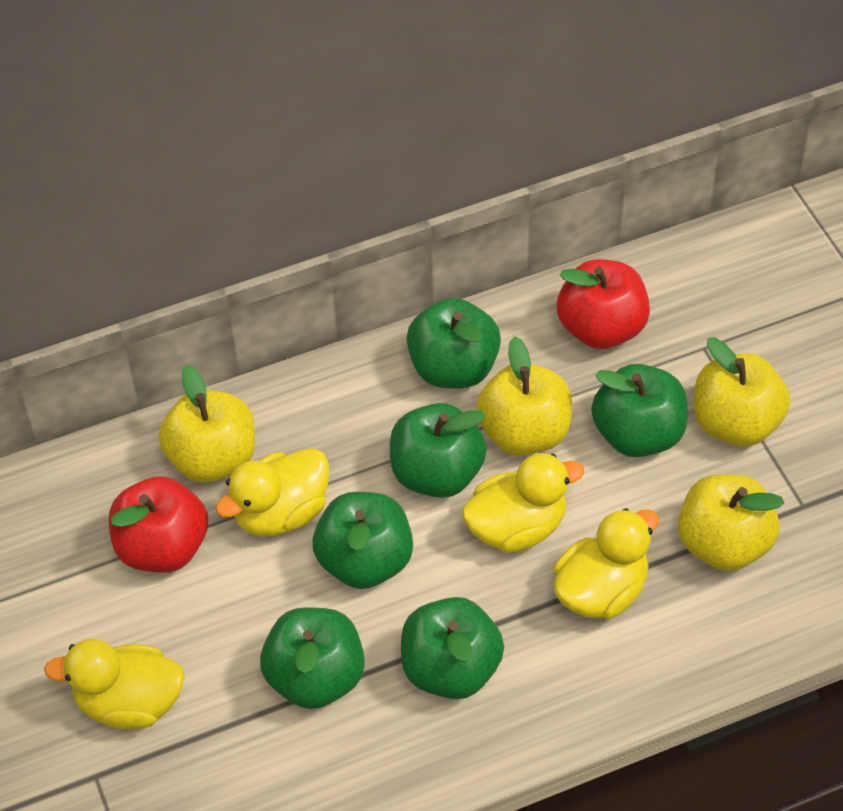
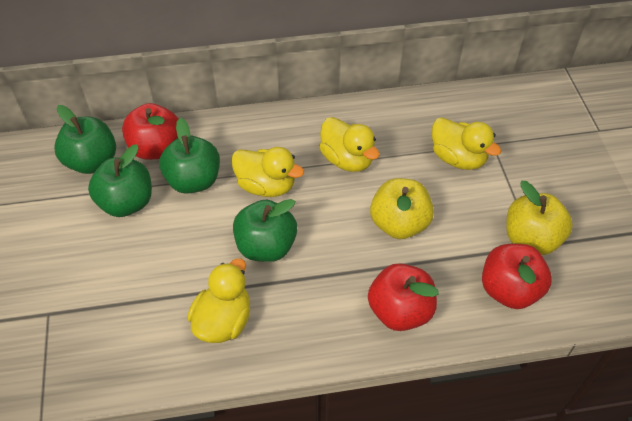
green apple: [260,607,365,709] [313,492,413,589] [390,403,487,498] [401,597,504,699] [406,298,501,388] [591,364,688,457] = 6 -> [54,105,116,174] [88,144,152,217] [159,118,220,194] [233,199,297,262] = 4
red apple: [109,476,208,573] [557,259,650,349] = 2 -> [122,103,178,160] [368,263,439,331] [482,244,552,309] = 3
yellow apple: [159,364,255,483] [476,336,572,456] [678,474,785,571] [694,337,790,446] = 4 -> [370,178,434,239] [506,181,573,255] = 2

